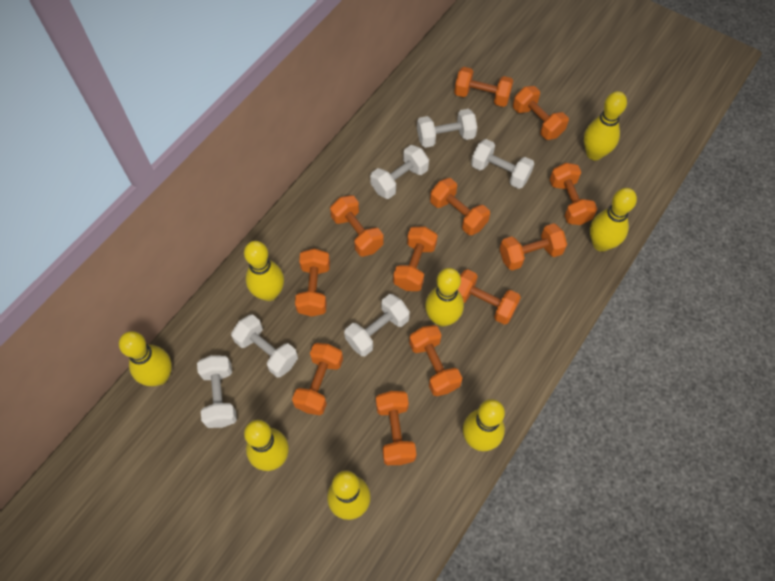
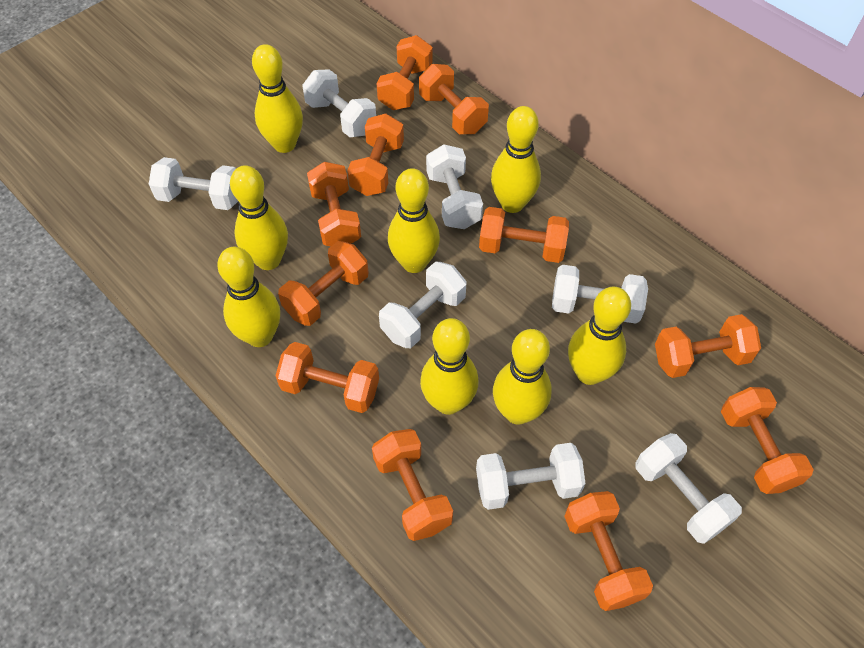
orange dumbbell: [292,343,343,415] [295,248,330,317] [330,195,383,257] [376,391,416,465] [393,227,438,291] [409,325,462,396] [430,178,490,235] [454,67,513,107] [458,269,521,325] [500,223,567,270] [513,86,569,140] [549,163,597,225] = 12 -> [276,342,379,413] [278,241,369,326] [307,162,361,246] [347,114,404,196] [372,429,453,541] [376,35,433,110] [419,64,489,134] [479,207,569,263] [564,491,653,611] [655,314,761,378] [721,387,814,494] = 11
white dumbbell: [197,355,237,428] [231,314,298,378] [344,294,410,356] [370,145,429,199] [417,109,477,148] [471,139,534,189] = 6 -> [149,157,238,210] [302,69,376,137] [379,261,467,348] [426,144,483,229] [476,443,586,510] [552,265,648,324] [636,433,742,544] = 7

